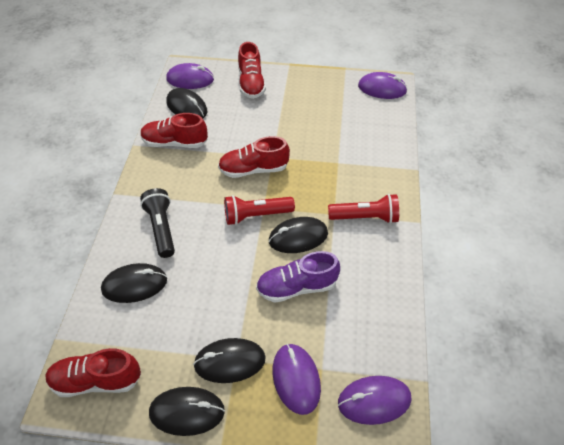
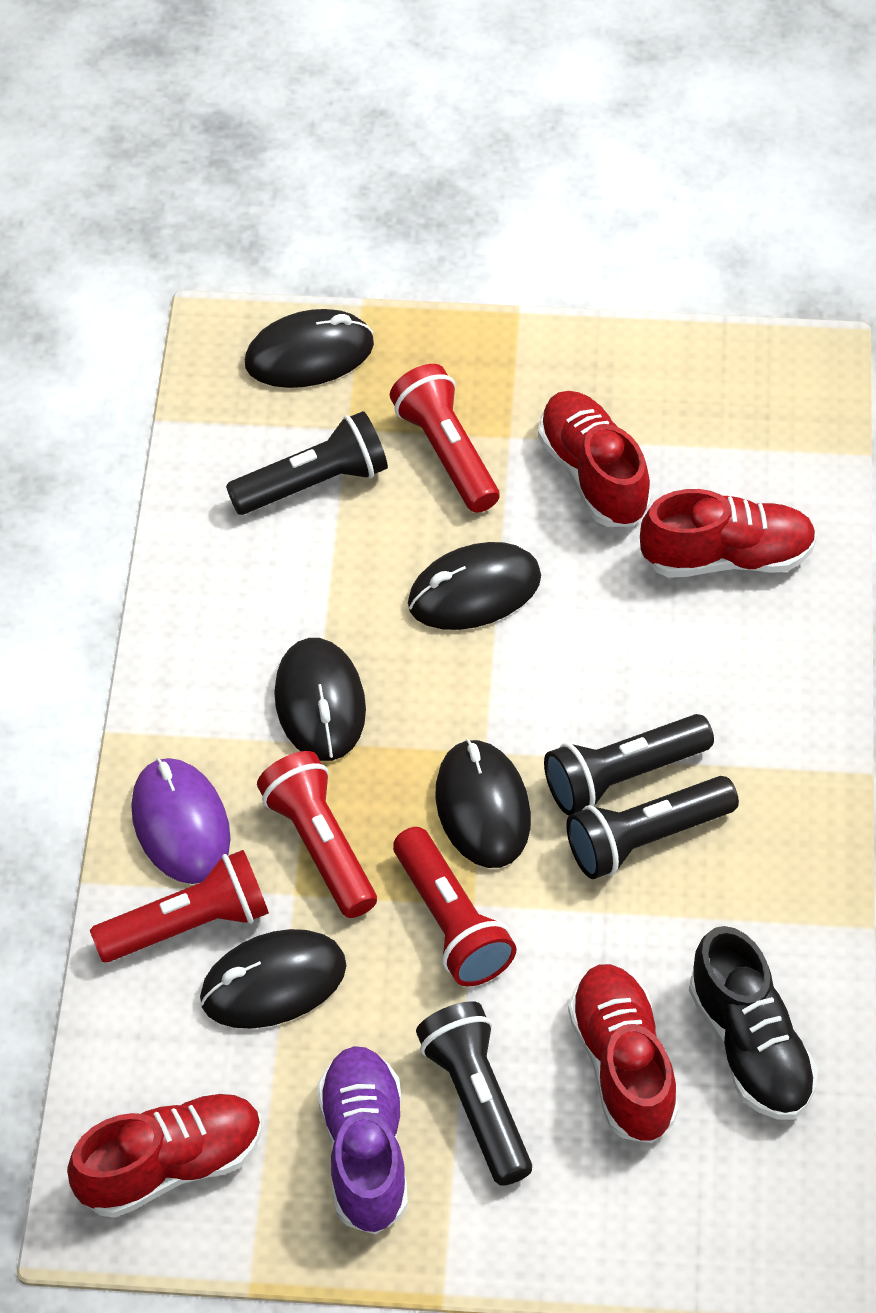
black flashlight: [140,188,175,258] = 1 -> [226,411,388,515] [416,1001,532,1186] [544,714,714,815] [566,776,739,879] = 4
black shoe: none = 0 -> [689,926,818,1120] = 1
purple mouse: [166,63,214,89] [273,344,321,415] [338,376,412,425] [358,72,407,99] = 4 -> [131,758,231,884] = 1
red flashlight: [224,195,295,225] [328,194,399,224] = 2 -> [90,850,269,963] [257,751,377,918] [390,364,499,513] [393,827,517,987] = 4

